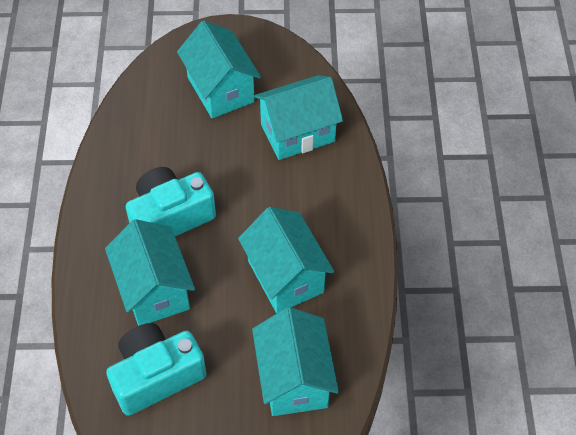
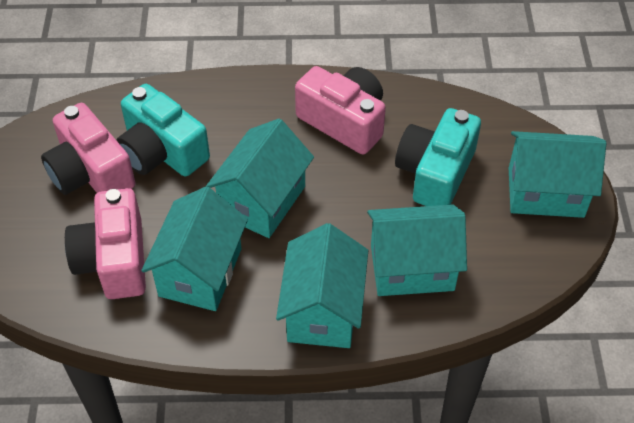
pink camera: none = 0 -> [41,103,136,195] [65,188,146,299] [295,66,386,155] = 3

